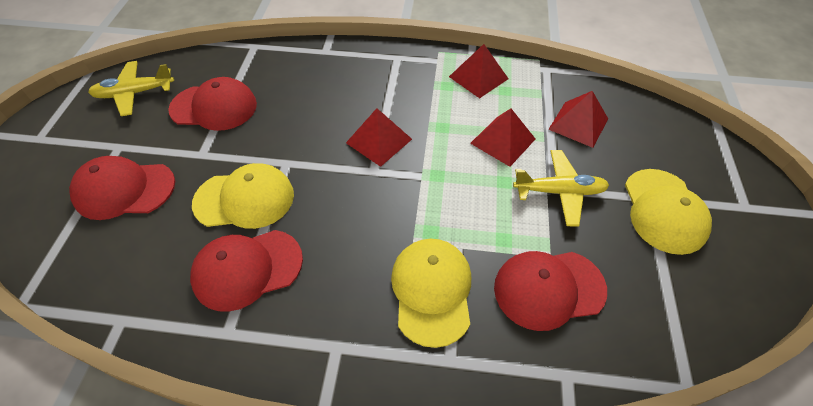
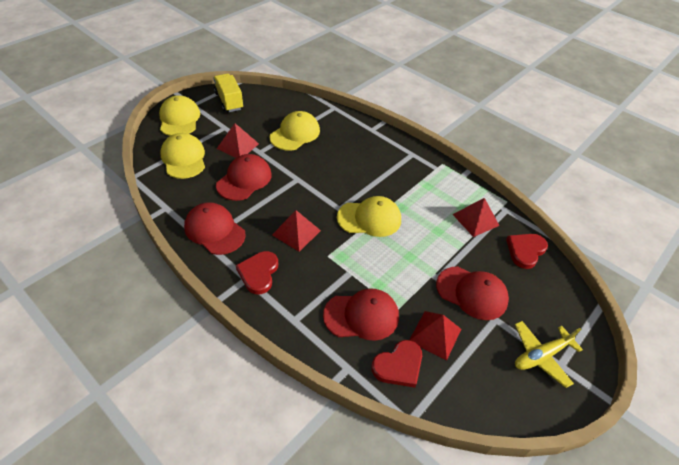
red heart: none = 0 -> [236,251,278,294] [371,340,422,388] [506,234,548,269] = 3
yellow cap: [192,163,294,229] [391,239,471,348] [625,169,712,255] = 3 -> [159,95,200,136] [160,133,205,179] [269,111,320,151] [337,196,401,237] = 4
yellow plane: [88,61,174,116] [513,150,609,226] = 2 -> [515,321,583,388] = 1
yellow truck: none = 0 -> [213,74,244,112] = 1

